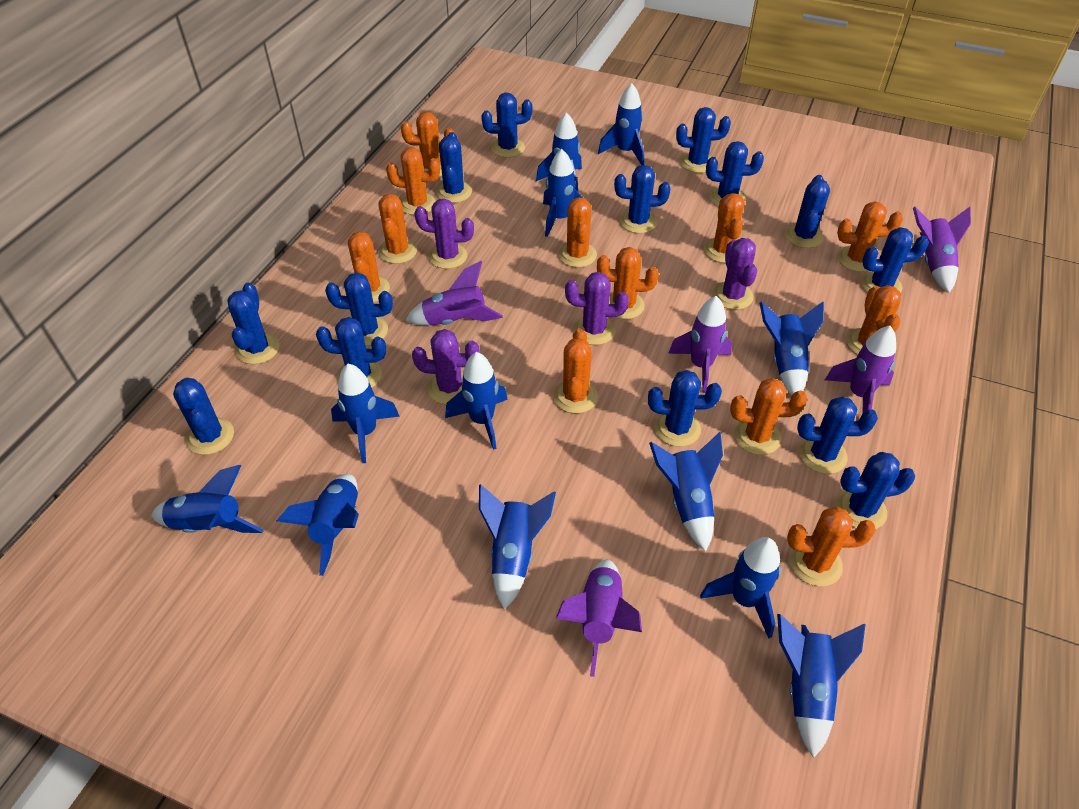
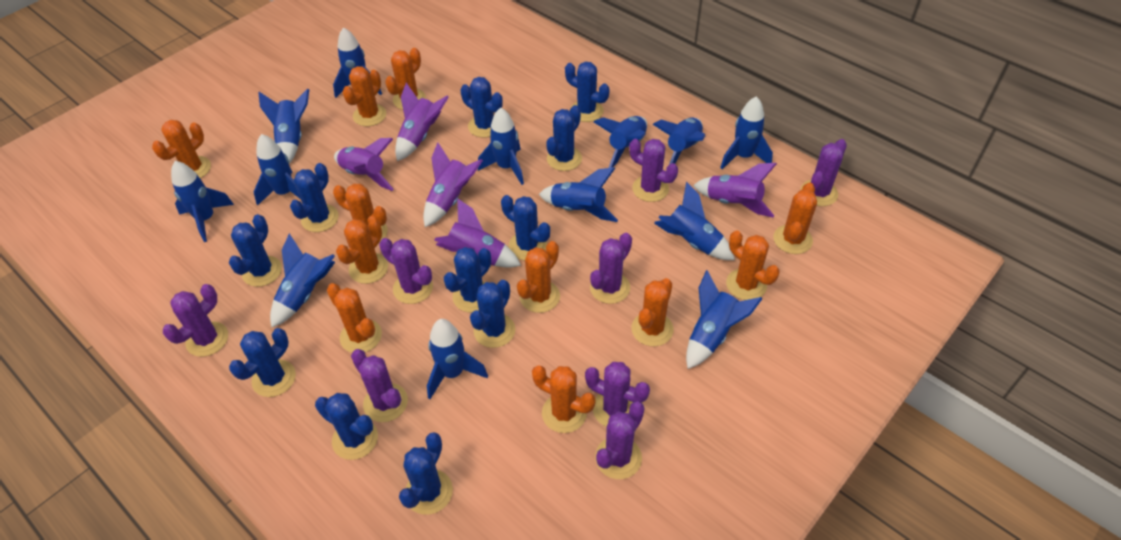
blue cactus: [173,378,234,455] [227,283,279,364] [316,317,386,388] [325,273,393,346] [436,132,472,203] [481,92,532,158] [614,165,670,234] [648,370,722,447] [676,107,731,173] [706,141,764,207] [785,175,830,248] [797,396,878,474] [836,452,915,529] [861,227,929,293] = 14 -> [229,214,282,287] [229,328,296,397] [290,163,339,232] [315,393,378,460] [399,432,453,515] [444,247,491,312] [461,77,503,138] [470,280,515,348] [501,195,550,260] [546,105,582,171] [565,62,609,122] = 11
blue rocket: [151,465,264,533] [277,474,359,576] [331,364,400,463] [445,352,508,450] [479,484,556,610] [536,112,582,192] [543,149,583,237] [598,83,644,165] [649,432,723,551] [700,537,781,639] [760,302,824,395] [777,614,866,758] = 12 -> [171,161,234,242] [253,134,300,206] [258,88,309,163] [270,233,335,328] [333,27,382,98] [427,319,488,399] [478,107,524,185] [539,167,618,222] [594,116,647,168] [652,117,705,165] [654,182,735,260] [686,270,763,369] [720,96,773,169] = 13
orange cactus: [348,231,390,303] [378,194,417,264] [386,147,440,215] [401,112,454,177] [553,329,598,413] [558,197,597,267] [597,247,659,319] [704,193,745,263] [730,378,807,455] [787,507,876,587] [837,201,903,272] [846,285,901,355] = 12 -> [152,120,211,178] [327,283,382,353] [333,184,388,244] [336,219,388,284] [342,66,386,126] [385,48,426,110] [517,241,560,313] [532,366,595,433] [631,278,674,347] [726,230,780,300] [773,183,817,254] = 11
purple cactus: [412,329,480,404] [414,199,474,269] [565,272,629,345] [712,238,757,310] = 4 -> [163,284,228,357] [351,349,408,422] [379,238,433,304] [585,362,650,427] [590,233,632,304] [595,402,644,479] [629,139,678,202] [801,139,847,206] = 8

